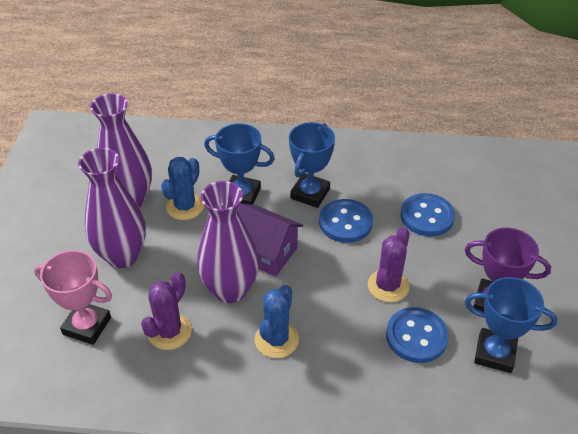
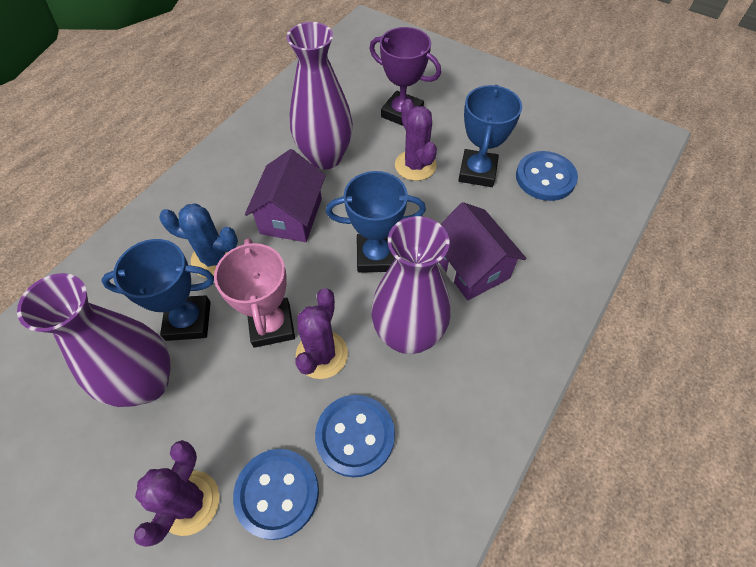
blue cactus: [161,157,204,220] [255,285,299,358] = 2 -> [159,203,238,278] = 1
purple cactus: [141,272,192,350] [368,227,410,302] = 2 -> [134,440,220,547] [295,288,348,379] [395,99,437,181] = 3
purple house: [237,203,303,276] = 1 -> [245,149,326,242] [439,202,526,300] = 2

